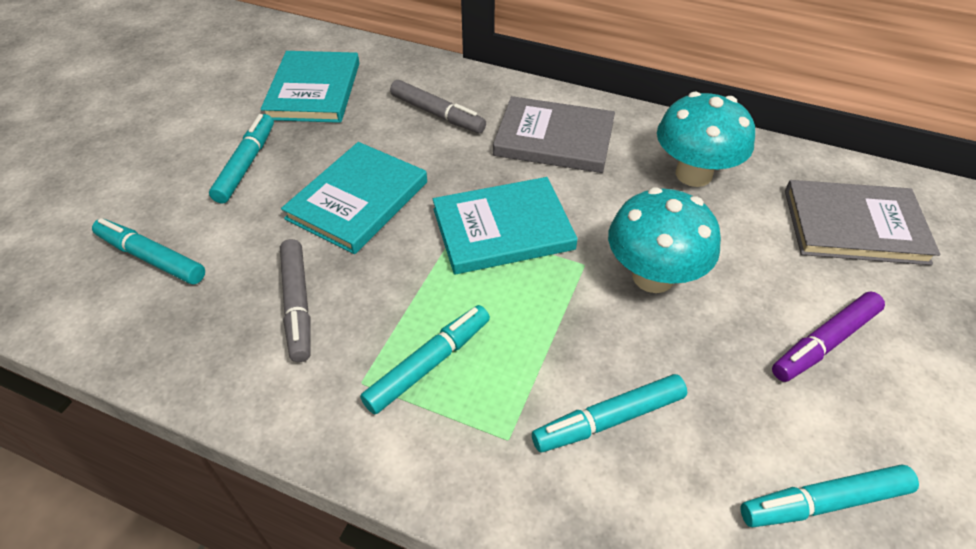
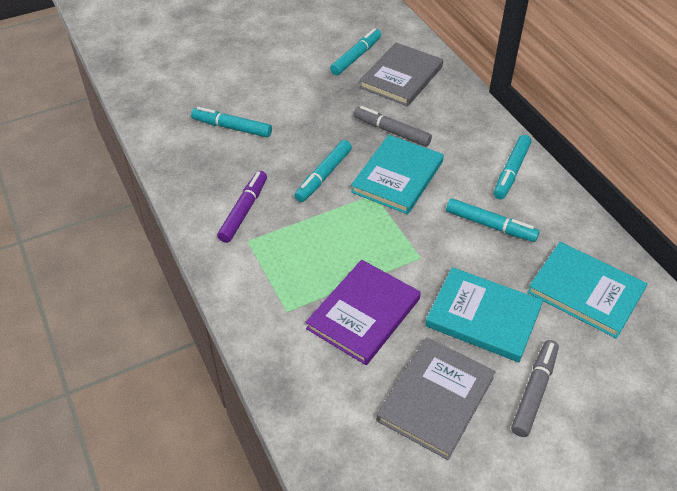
purple book: none = 0 -> [306,260,421,365] = 1
turquoise mushroom: [608,187,721,293] [657,92,755,187] = 2 -> none = 0

